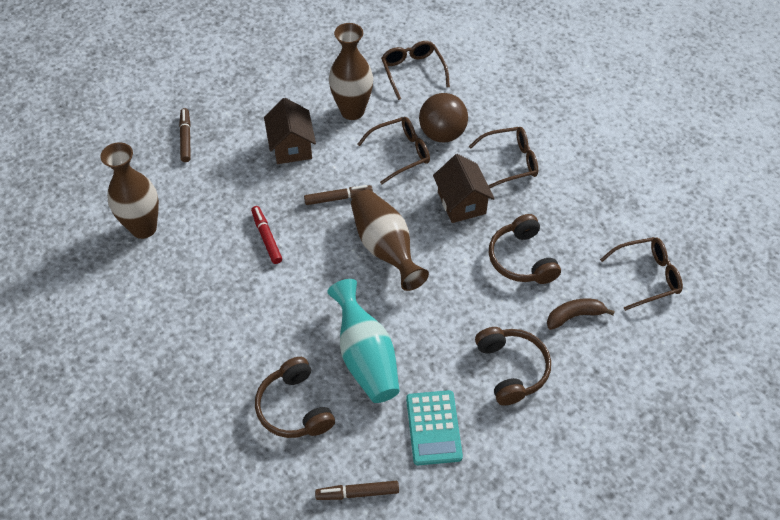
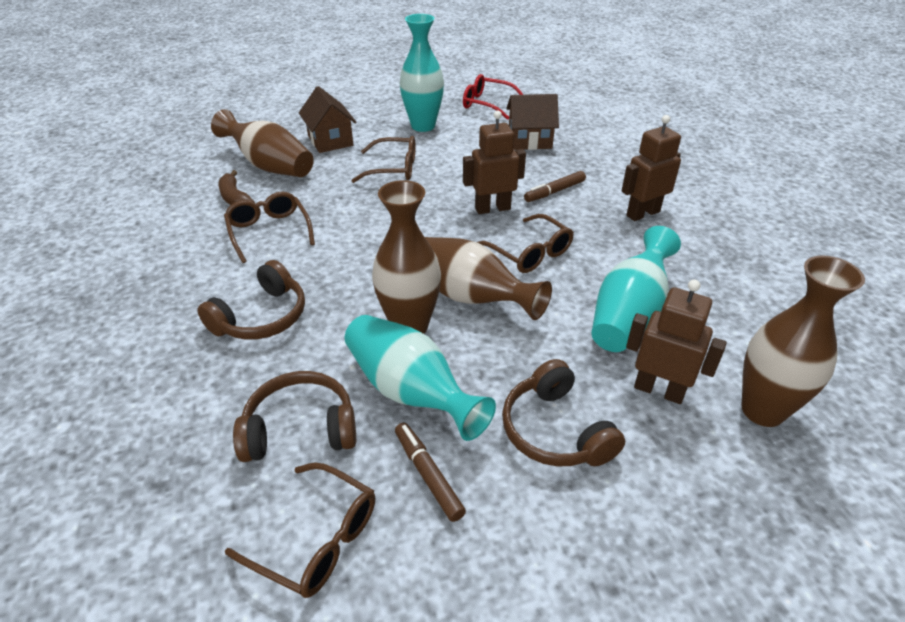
brown ball: [419,93,468,142] = 1 -> none = 0
brown marker: [179,108,191,162] [304,185,373,205] [315,481,399,500] = 3 -> [395,423,466,522] [524,171,586,202] = 2
brown robot: none = 0 -> [463,111,526,214] [622,115,681,221] [626,279,727,404] = 3
brown vase: [100,142,159,239] [329,23,373,120] [351,190,429,291] = 3 -> [211,109,314,177] [372,180,441,334] [425,237,552,320] [741,256,865,427] = 4
red glasses: none = 0 -> [463,74,523,120] = 1
red marker: [251,206,282,264] = 1 -> none = 0
turquoise calculator: [406,390,463,465] = 1 -> none = 0
turquoise vase: [327,279,400,403] = 1 -> [345,315,496,441] [400,14,444,132] [591,226,681,352] = 3

